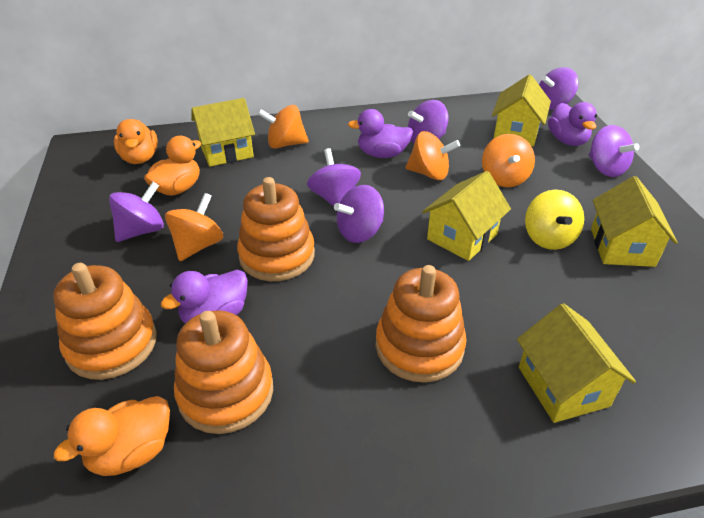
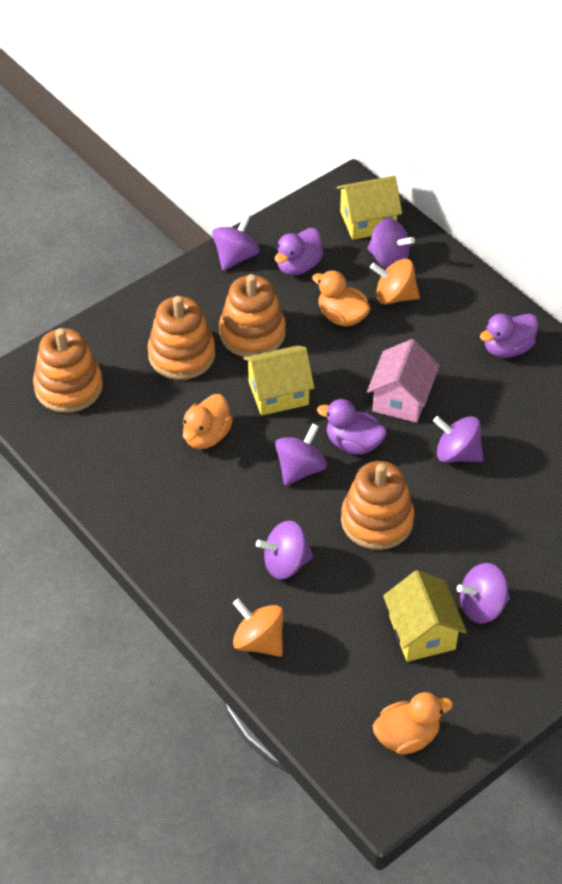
orange spinning top: [165,193,224,261] [258,105,309,149] [406,131,460,180] [482,134,535,187] = 4 -> [233,598,284,657] [370,259,420,304] = 2
pink house: none = 0 -> [367,339,440,423] = 1
yellow house: [191,98,255,167] [422,171,511,261] [492,74,551,146] [517,303,636,423] [591,176,678,267] = 5 -> [243,345,315,416] [336,176,402,240] [383,570,467,662] = 3
yellow spinning top: [525,190,584,250] = 1 -> none = 0

